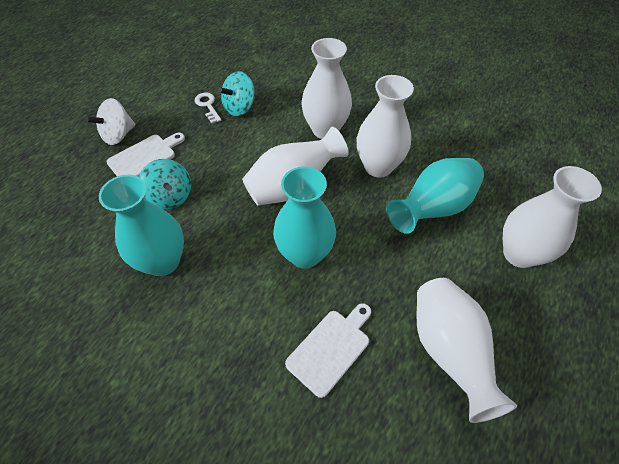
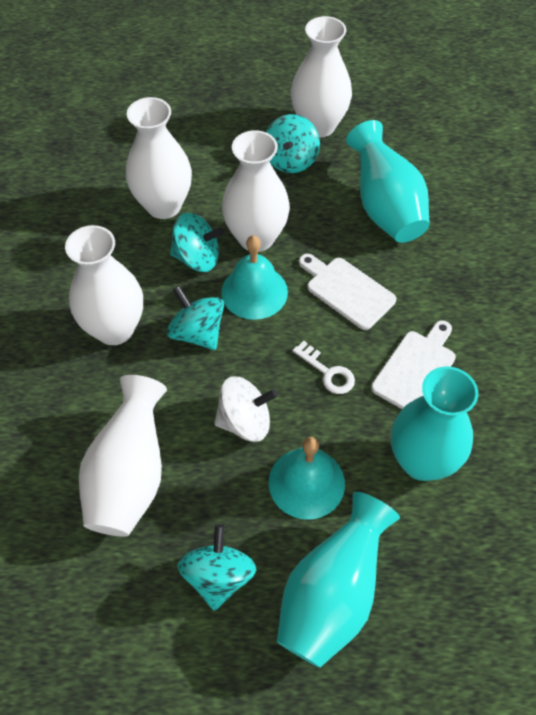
turquoise bell: none = 0 -> [221,235,288,320] [269,437,345,520] = 2
turquoise spinning top: [139,159,191,210] [218,71,255,116] = 2 -> [167,286,224,350] [170,213,224,272] [178,524,256,611] [266,114,320,173] = 4

